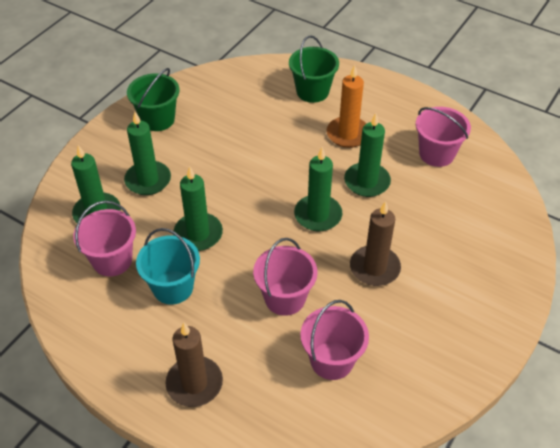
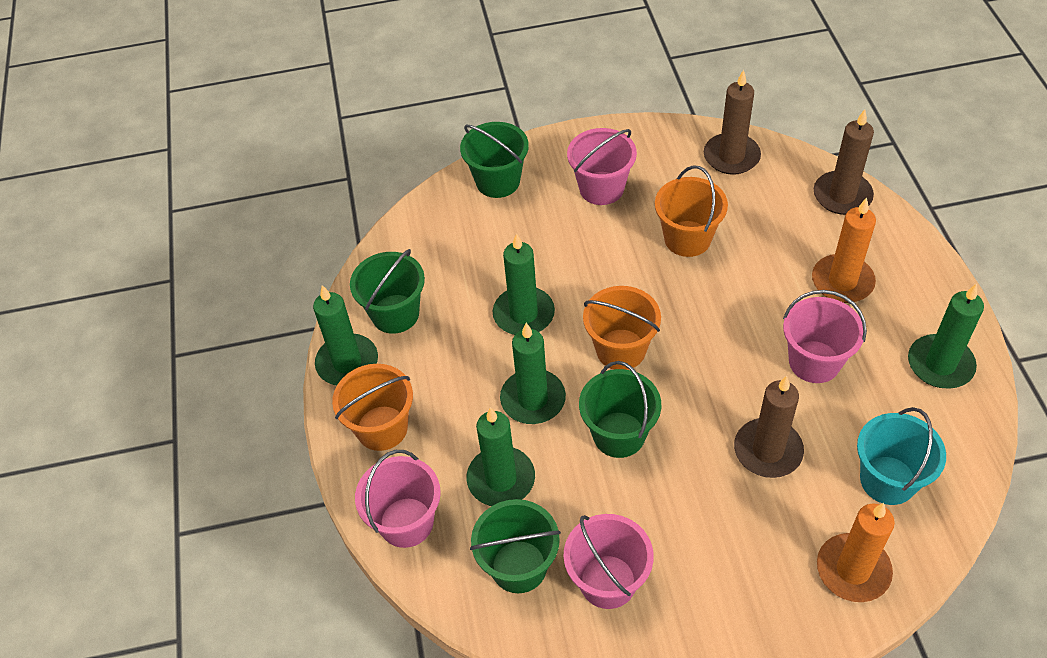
brown candle: [166,323,223,407] [350,201,401,286] = 2 -> [704,70,761,175] [734,376,804,478] [814,109,874,215] = 3
green bucket: [127,68,180,131] [289,35,339,103] = 2 -> [350,249,425,334] [460,122,529,198] [470,499,561,593] [579,361,661,458] = 4
orange bucket: none = 0 -> [332,364,413,451] [583,286,661,370] [655,165,728,257] = 3
orange candle: [326,65,367,148] = 1 -> [812,198,876,303] [817,503,895,602] = 2

